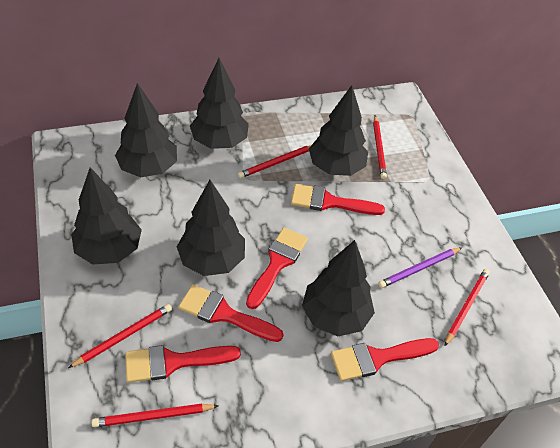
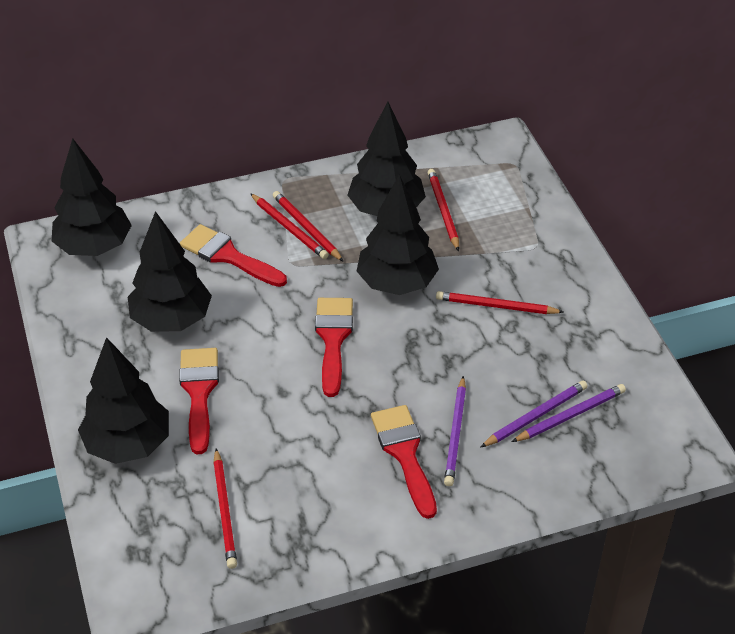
black tree: [71,168,142,265] [115,83,177,177] [177,180,245,276] [190,58,249,149] [302,240,375,336] [309,85,368,176] = 6 -> [52,138,132,256] [78,337,169,464] [128,211,212,332] [347,102,426,216] [357,175,439,295] = 5
purple pencil: [378,247,462,288] = 1 -> [444,376,466,486] [481,381,588,447] [512,384,626,442] = 3
red brush: [125,345,241,383] [178,284,283,342] [246,228,308,309] [291,184,385,215] [331,338,439,381] = 5 -> [179,348,219,454] [180,224,287,287] [315,298,353,397] [371,405,437,519] = 4

